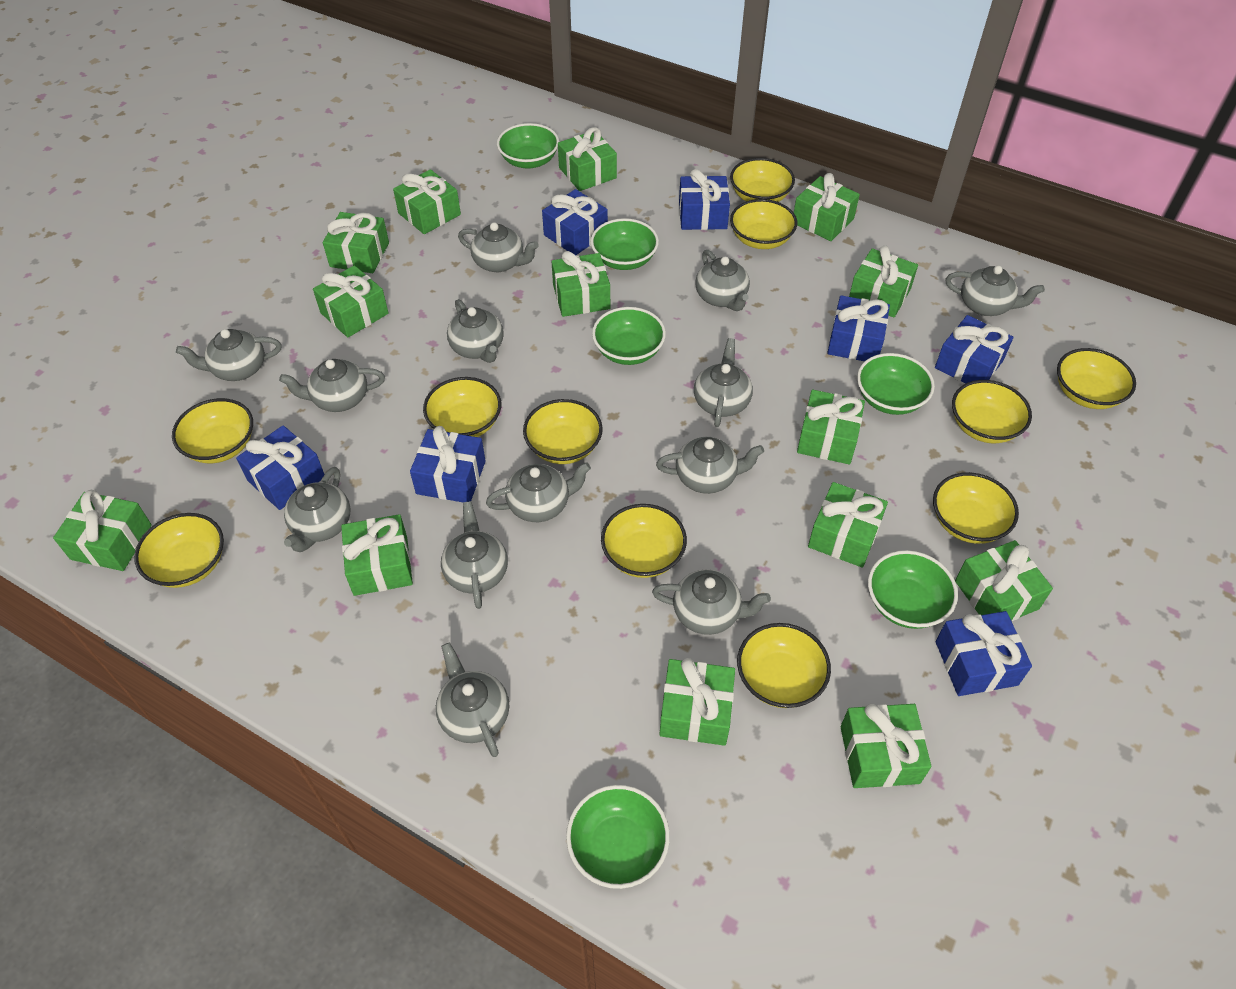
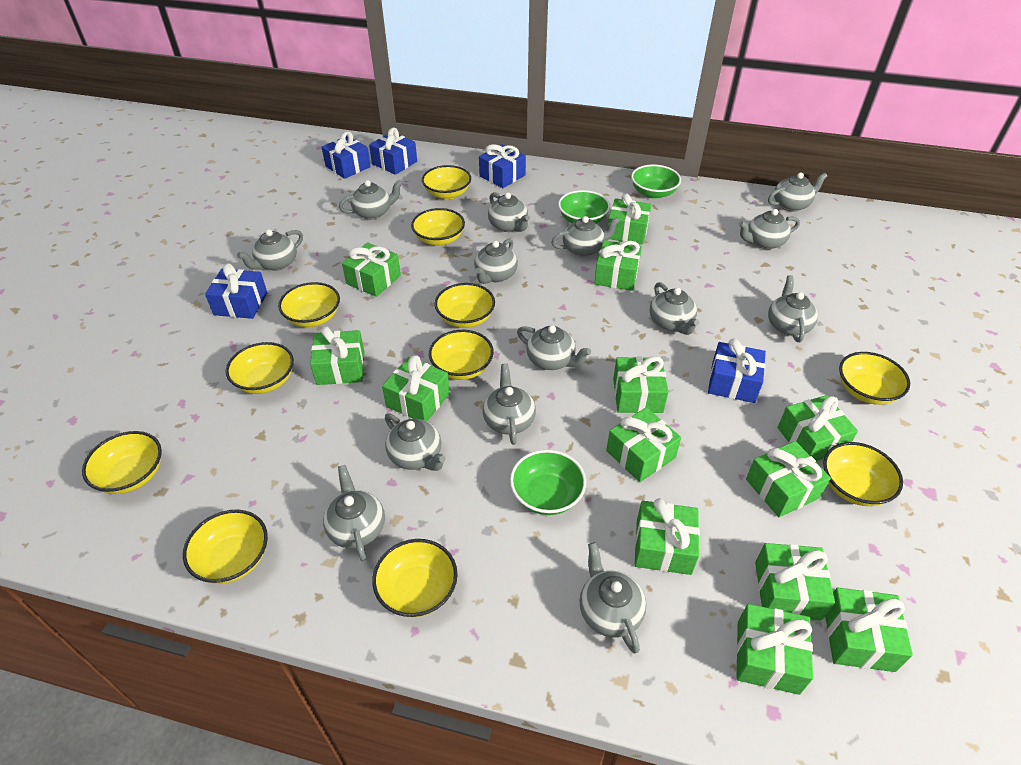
blue gift: [236,425,325,510] [410,426,486,502] [542,189,608,255] [679,169,730,230] [827,295,890,361] [935,315,1013,384] [936,611,1032,696] = 7 -> [205,263,267,319] [322,131,371,179] [369,128,417,175] [479,144,526,188] [708,339,766,403] = 5
green bowl: [497,123,559,169] [566,785,670,889] [590,218,659,270] [592,307,666,365] [857,353,935,415] [868,550,958,629] = 6 -> [510,450,586,515] [558,190,610,224] [631,164,681,199] = 3
green gift: [53,490,152,571] [313,265,388,337] [323,212,389,273] [341,514,413,596] [393,169,461,234] [551,251,610,317] [558,127,617,191] [659,658,735,746] [794,173,860,241] [797,390,865,464] [808,482,888,568] [841,704,931,788] [849,246,918,317] [955,540,1053,621] = 14 -> [310,326,364,385] [342,242,401,297] [382,355,450,421] [594,240,642,291] [606,407,681,482] [608,193,652,245] [613,356,669,413] [635,498,700,575] [736,604,813,695] [746,441,831,517] [755,543,835,620] [778,395,858,461] [825,588,913,672] = 13
grey teapot: [176,329,282,381] [279,359,385,412] [284,467,351,552] [436,642,509,757] [441,501,508,609] [447,299,504,363] [458,222,539,272] [486,462,591,522] [652,570,771,635] [656,437,764,494] [694,338,753,427] [695,250,750,311] [945,265,1045,316] = 13 -> [237,229,303,271] [323,465,385,561] [339,180,402,219] [385,413,446,471] [474,238,518,284] [483,363,536,445] [488,192,530,232] [517,325,591,370] [551,216,620,257] [579,542,646,654] [650,282,699,335] [739,209,800,249] [768,173,828,211] [768,275,818,342] = 14

